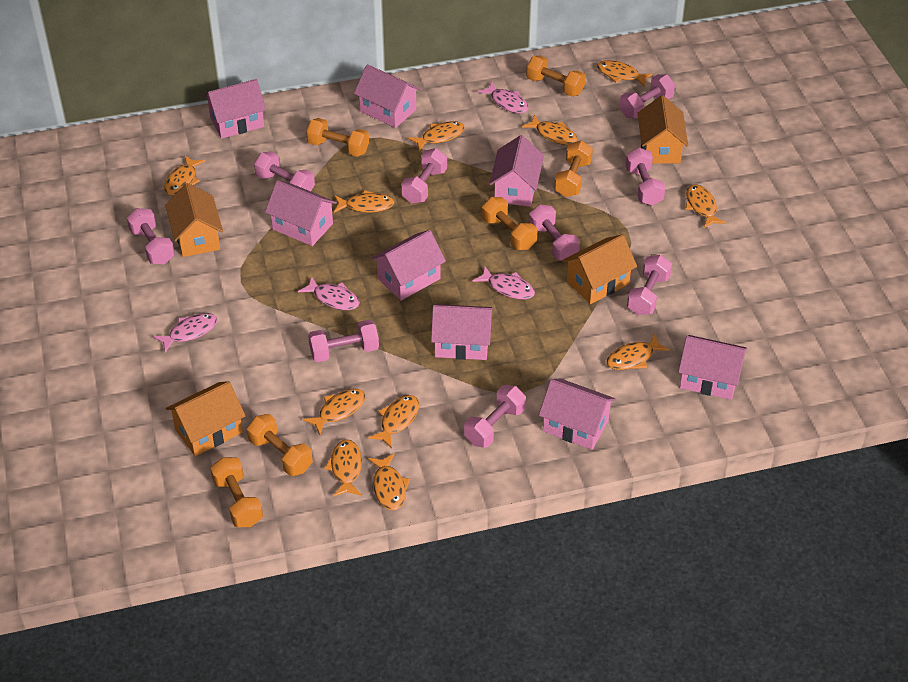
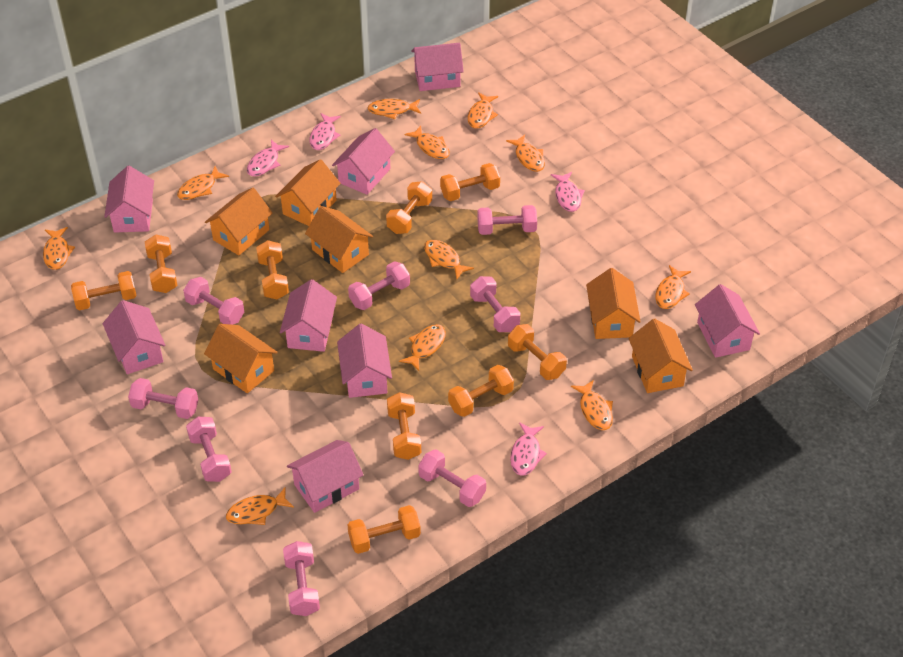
orange dumbbell: [210,457,263,527] [247,414,313,476] [306,118,369,157] [482,197,537,250] [526,55,586,97] [554,140,593,197] = 6 -> [71,271,137,310] [145,235,178,293] [256,240,289,299] [348,505,421,554] [386,181,432,234] [387,392,421,460] [440,163,500,201] [448,365,514,417] [508,324,567,380] = 9
orange house: [165,183,223,257] [166,381,246,456] [562,234,637,304] [638,95,688,164] = 4 -> [204,324,278,393] [205,188,273,255] [275,159,341,226] [305,206,373,273] [586,268,641,339] [628,319,693,393] = 6
pink dumbbell: [127,208,175,264] [254,151,315,191] [308,320,379,362] [401,148,447,204] [464,385,526,448] [529,204,580,261] [619,74,675,118] [625,148,666,206] [627,255,672,315] = 9 -> [128,378,198,419] [183,277,244,325] [186,417,232,482] [283,541,320,616] [348,261,410,310] [418,450,486,507] [470,276,520,332] [477,205,537,235] = 8

